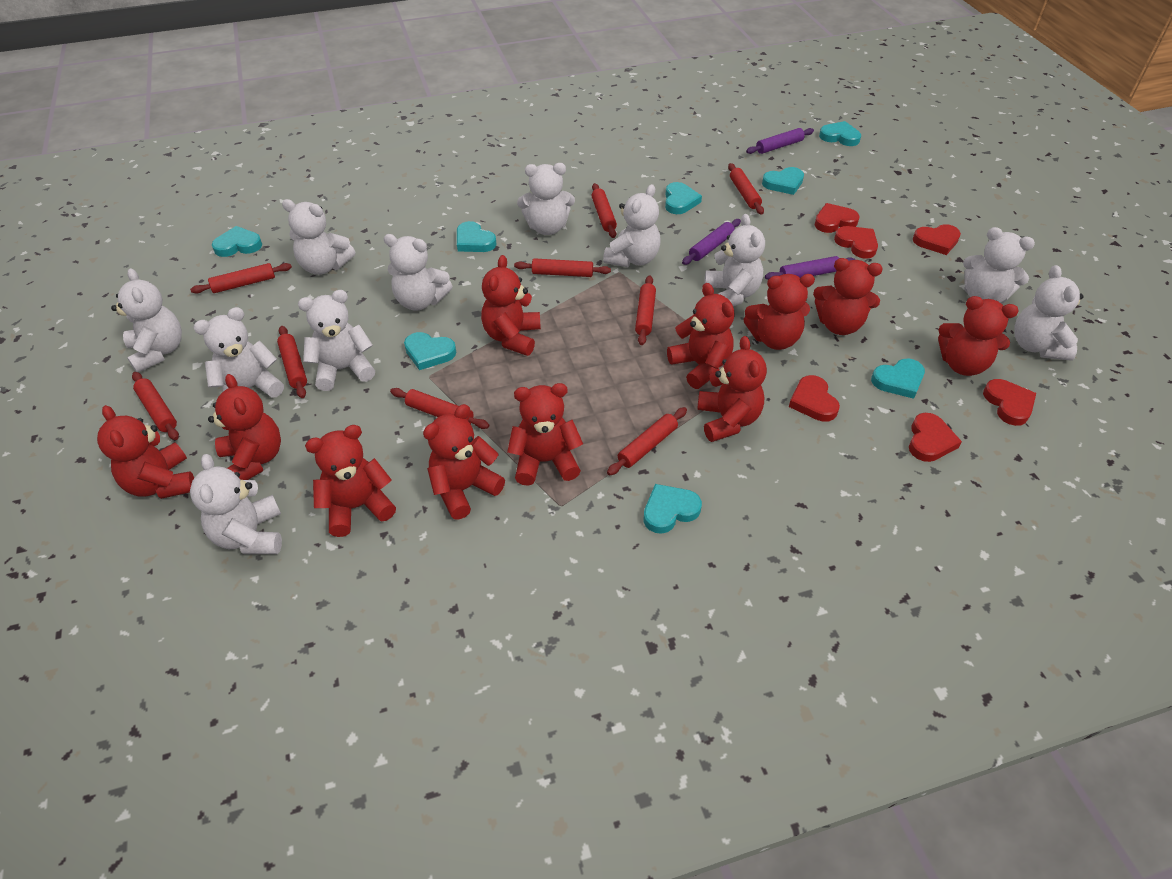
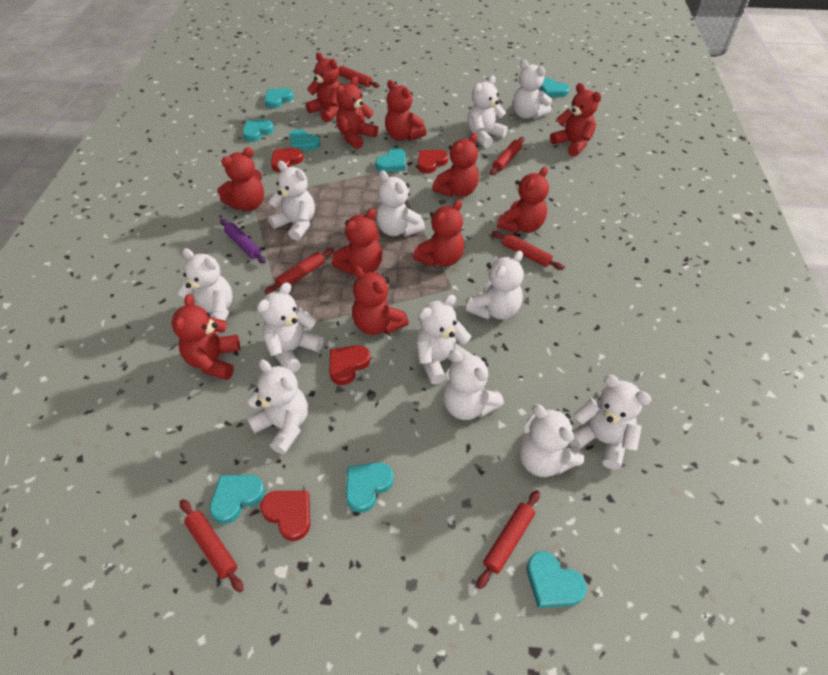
purple rolling pin: [682,219,741,265] [746,128,814,154] [765,256,855,280] = 3 -> [220,219,266,264] = 1
red heart: [789,375,840,422] [815,203,860,233] [834,226,878,259] [909,413,962,462] [913,224,961,255] [983,379,1036,426] = 6 -> [260,491,310,541] [271,148,304,172] [329,345,371,385] [418,150,448,174] = 4
red rolling pin: [132,372,179,440] [190,263,292,294] [277,326,307,398] [390,388,489,429] [514,258,611,277] [591,183,617,238] [607,407,687,475] [635,276,656,345] [728,163,764,215] = 9 -> [180,499,243,592] [265,248,334,294] [339,66,380,88] [477,490,540,589] [490,137,524,175] [492,231,564,270] = 6
white teddy bear: [111,268,182,372] [190,454,282,554] [193,307,284,398] [282,199,355,275] [298,290,375,391] [383,234,452,311] [517,163,575,235] [603,184,661,267] [704,214,765,306] [963,227,1035,303] [1014,265,1084,361] = 11 -> [177,248,233,333] [247,360,308,455] [257,283,324,373] [268,161,315,241] [376,170,425,237] [416,295,472,384] [443,349,504,420] [466,251,524,319] [468,75,508,148] [513,59,552,119] [519,404,584,477] [569,375,652,470] = 12

